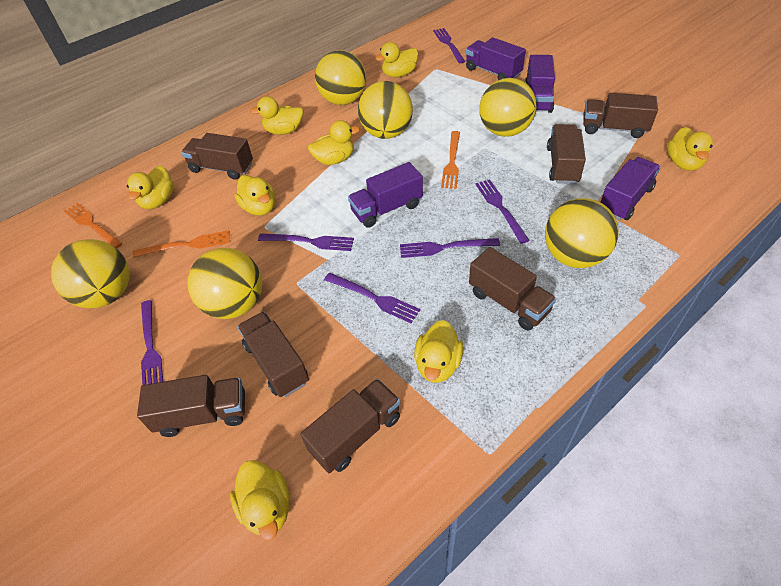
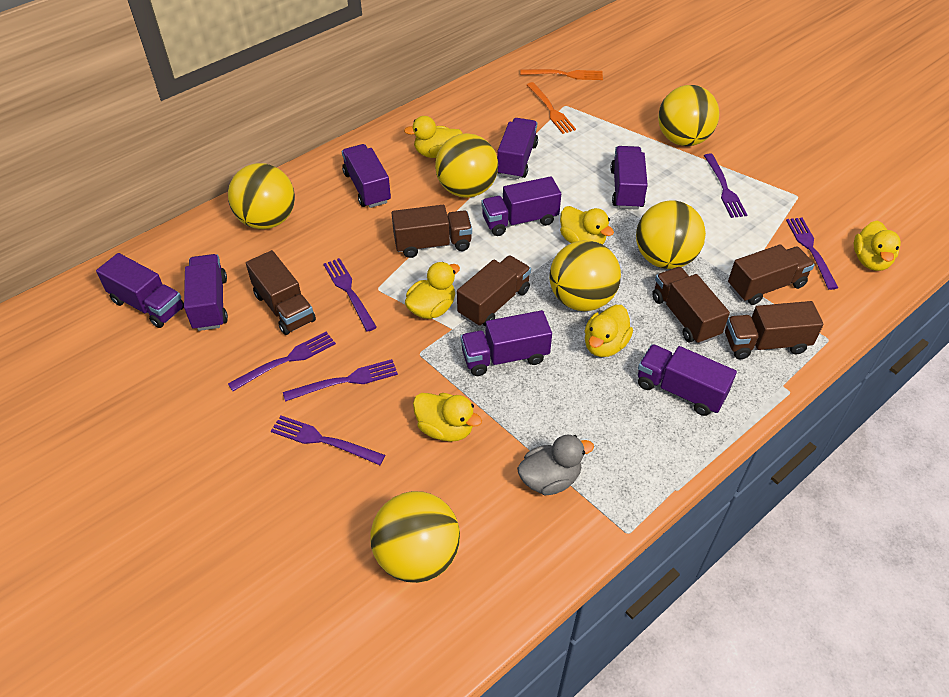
brown truck: [137,375,245,437] [181,133,253,180] [237,311,309,397] [300,379,400,473] [469,247,556,331] [547,124,586,184] [583,93,658,138] = 7 -> [246,250,316,335] [392,205,472,258] [457,255,531,327] [652,267,730,344] [725,301,823,359] [728,244,815,305] = 6
grey duck: none = 0 -> [517,435,594,495] = 1
orange fork: [64,203,122,248] [133,230,230,258] [441,131,460,189] = 3 -> [521,69,603,80] [527,82,576,134] = 2
purple truck: [348,162,423,228] [466,37,526,80] [525,55,555,113] [601,157,661,220] = 4 -> [96,253,184,328] [184,254,228,331] [342,144,391,208] [461,310,552,376] [481,176,561,236] [497,118,538,179] [610,146,648,210] [638,344,737,416] = 8
yellow duck: [127,166,174,209] [230,460,290,540] [235,175,275,216] [250,96,304,135] [308,120,360,165] [375,42,418,77] [414,320,463,383] [667,127,713,171] = 8 -> [404,116,463,158] [405,262,460,319] [413,393,482,442] [560,206,614,245] [585,305,633,357] [854,221,901,271] = 6

